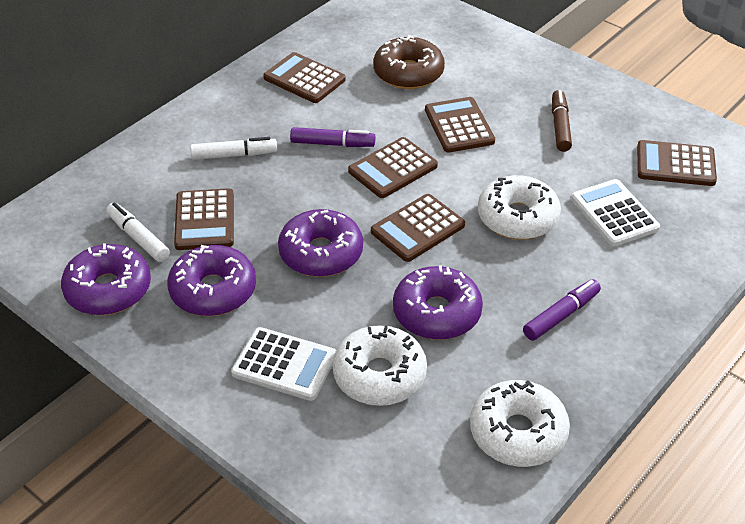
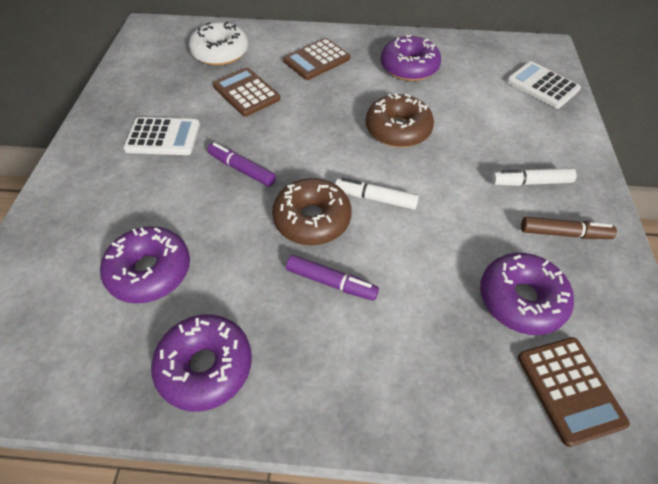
brown calculator: [174,188,234,250] [263,52,346,103] [348,137,438,198] [371,194,465,262] [425,97,495,153] [637,140,717,186] = 6 -> [213,68,280,117] [283,38,350,80] [518,337,630,447] = 3
brown donut: [373,35,445,89] = 1 -> [272,178,352,245] [365,93,434,148] = 2
white donut: [333,325,427,406] [470,380,570,467] [478,175,561,240] = 3 -> [189,21,248,66] = 1

